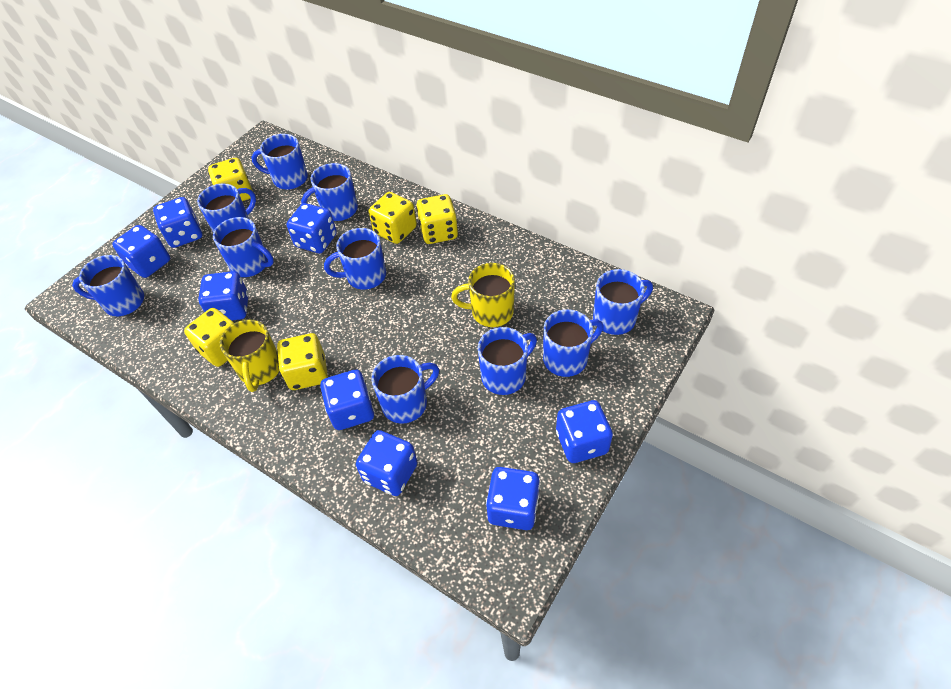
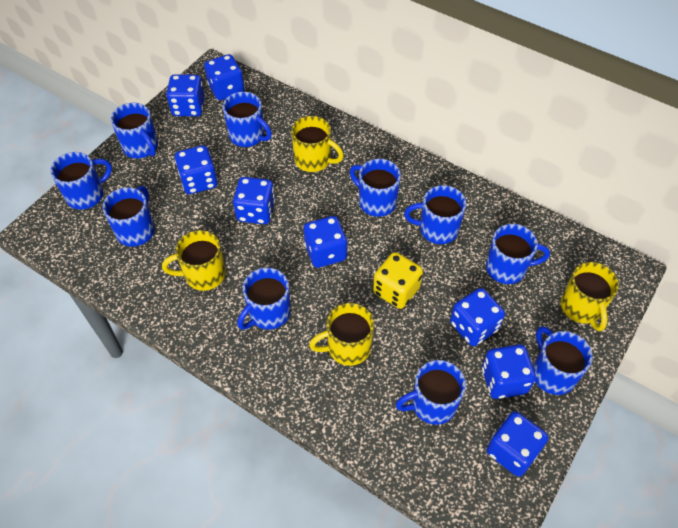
yellow dice: [184,308,234,367] [208,158,253,201] [277,333,328,390] [369,192,417,244] [416,194,458,244] = 5 -> [373,252,423,309] = 1
yellow mug: [220,319,279,392] [451,263,515,327] = 2 -> [162,230,226,291] [291,116,344,172] [309,303,374,366] [561,262,619,331] = 4

